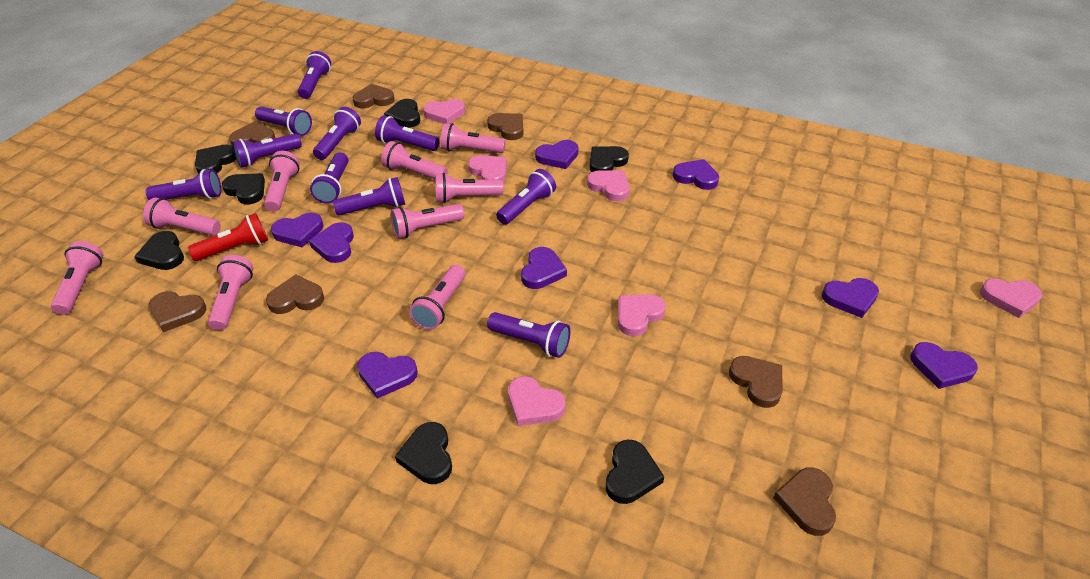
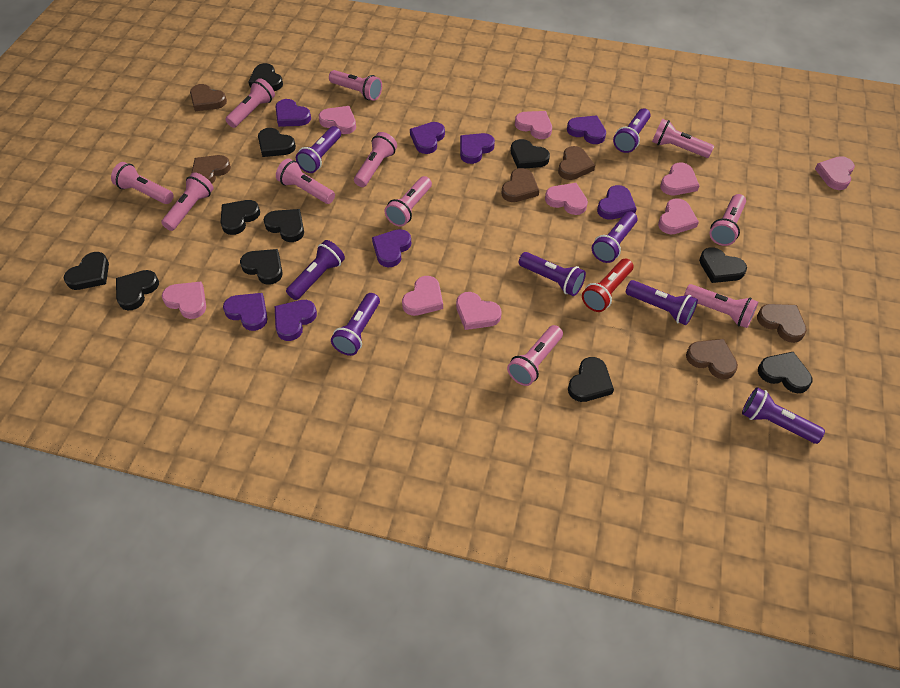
black heart: [134,231,184,270] [195,145,236,173] [222,173,265,204] [384,99,420,128] [395,422,452,484] [589,146,629,172] [606,440,664,504] = 7 -> [64,252,109,290] [116,270,159,310] [221,200,260,235] [240,249,283,285] [248,63,283,91] [258,128,296,157] [264,209,304,242] [511,139,550,169] [568,357,614,402] [699,247,747,283] [758,352,812,393] = 11
brown heart: [148,291,206,332] [229,122,275,145] [266,274,324,314] [353,84,395,108] [487,113,524,140] [729,356,783,408] [773,467,836,536] = 7 -> [190,84,227,111] [191,155,231,184] [501,168,539,202] [558,146,595,180] [686,339,738,379] [757,304,807,343] = 6
pink flashlight: [51,241,103,315] [143,197,221,236] [208,255,253,330] [264,151,300,211] [381,141,448,179] [391,204,464,238] [409,265,465,330] [435,173,503,203] [440,123,505,153] = 9 -> [111,162,174,204] [161,172,214,231] [225,78,275,128] [276,158,335,204] [329,70,382,101] [354,132,397,187] [385,176,432,227] [507,325,563,386] [652,119,714,158] [684,284,758,328] [710,194,746,246] = 11
pink heart: [423,99,465,124] [468,155,507,183] [508,376,565,426] [587,170,629,202] [618,294,666,336] [980,278,1042,318] = 6 -> [162,282,206,319] [319,106,356,134] [402,276,443,316] [456,292,502,330] [515,111,552,139] [545,183,588,215] [658,198,699,234] [660,163,699,195] [815,156,855,190] = 9
purple flashlight: [145,169,221,200] [232,134,302,168] [255,106,312,136] [297,51,331,99] [310,152,348,204] [313,107,361,160] [333,177,405,215] [375,115,440,151] [487,312,570,358] [496,169,556,225] = 10 -> [286,240,345,300] [296,126,341,173] [331,293,380,356] [519,252,586,296] [592,212,637,263] [613,108,651,153] [626,280,698,325] [742,387,825,444] = 8

